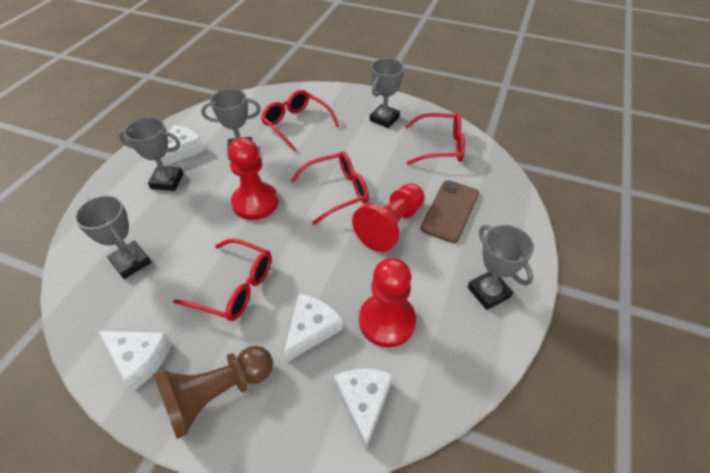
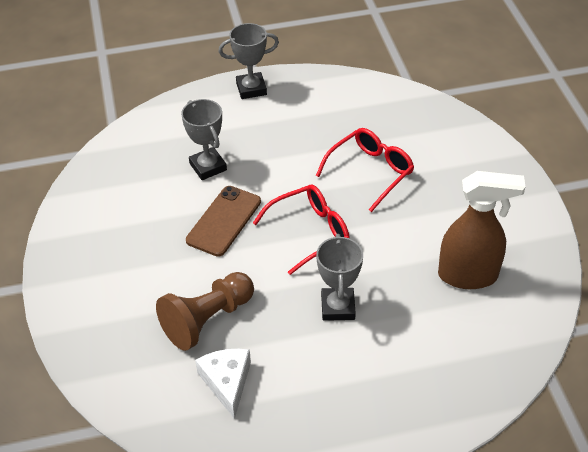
brown spray bottle: none = 0 -> [438,171,526,289] = 1
grey trophy: [74,195,151,279] [119,117,184,191] [201,89,261,160] [370,58,404,128] [468,225,534,310] = 5 -> [181,99,227,180] [218,23,279,99] [316,234,363,321] = 3
red glasses: [173,239,272,321] [261,90,339,152] [290,151,369,225] [405,113,465,165] = 4 -> [253,185,350,275] [316,128,414,212] = 2
red pawn: [228,138,279,220] [352,183,425,252] [359,258,416,347] = 3 -> none = 0
white cheese: [99,331,172,390] [161,125,205,166] [284,294,343,362] [334,369,393,450] = 4 -> [195,349,251,419] = 1

